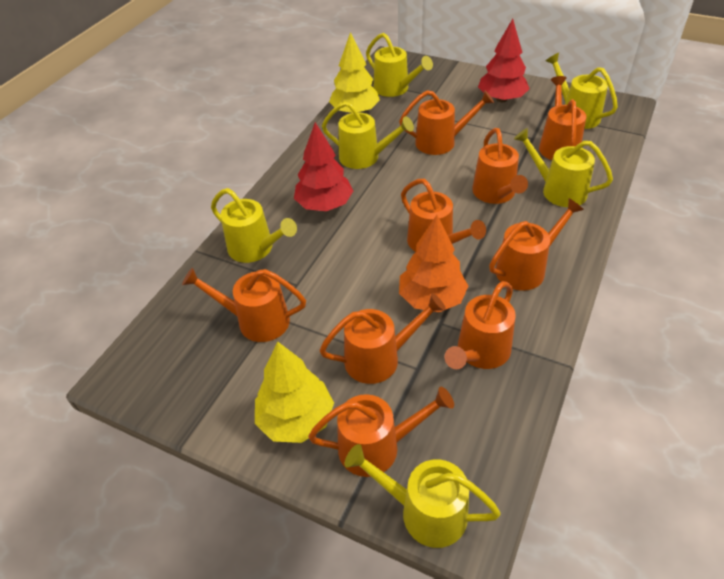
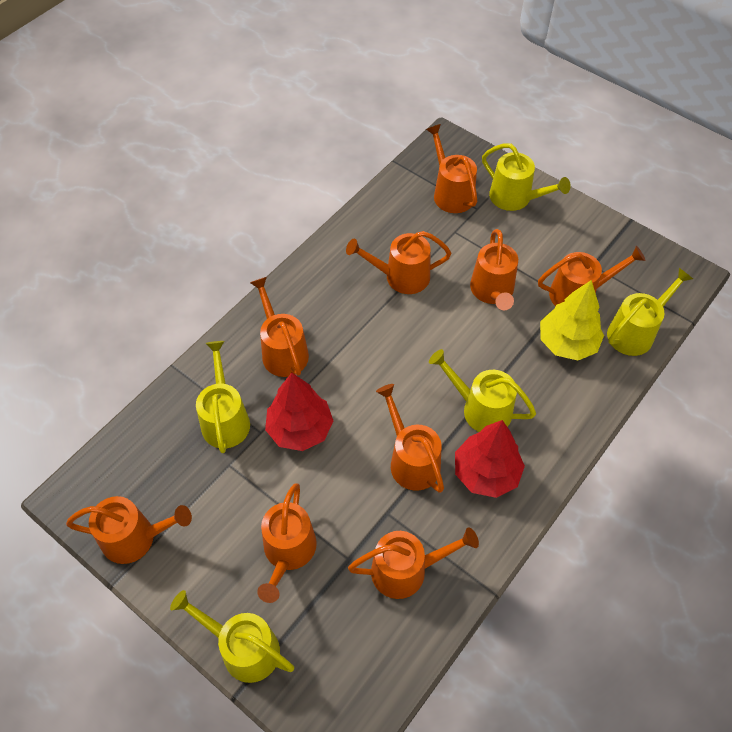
orange tree: [399,215,468,312] = 1 -> none = 0
yellow tree: [255,342,334,443] [329,32,380,113] = 2 -> [540,280,604,360] = 1
yellow watering can: [211,188,297,263] [322,101,414,169] [344,444,501,548] [366,33,433,97] [514,128,613,207] [546,53,618,129] = 6 -> [170,590,294,683] [196,341,250,453] [429,349,536,432] [482,143,570,211] [607,268,693,356] = 5

